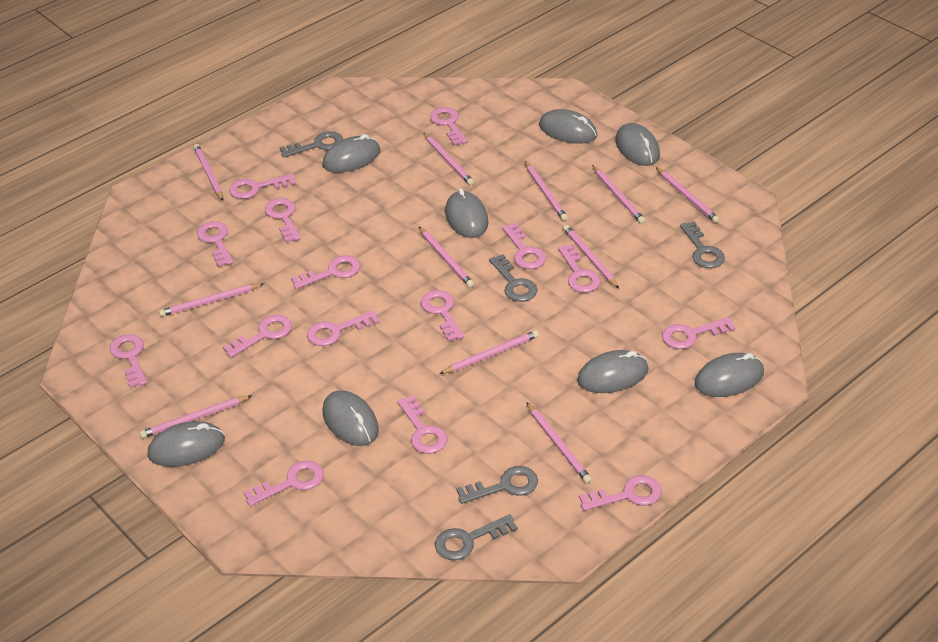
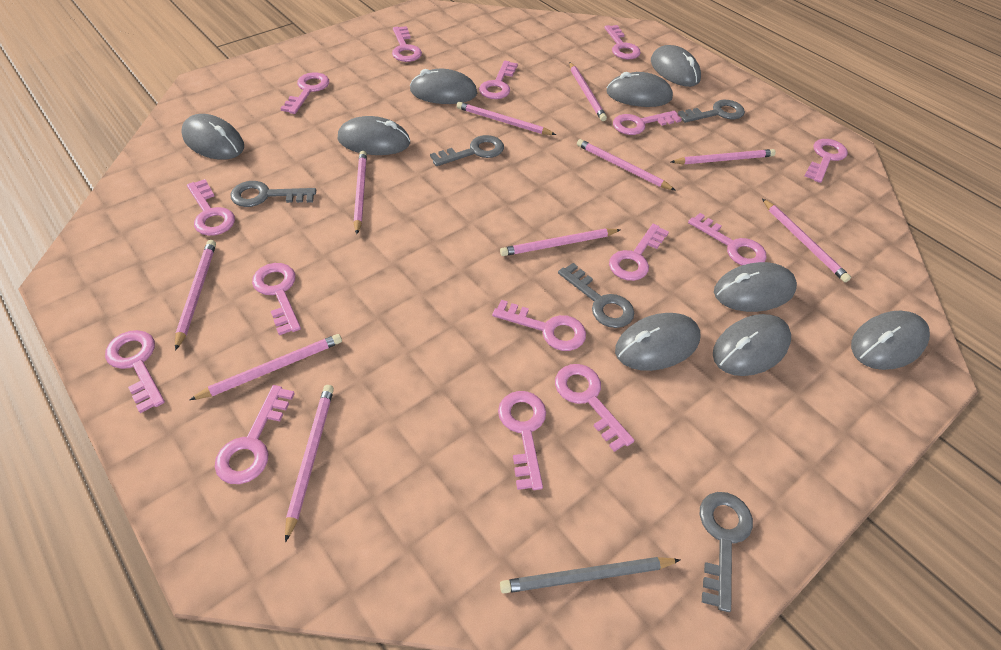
grey mouse: [147,421,225,467] [322,134,380,173] [322,390,379,446] [445,188,488,238] [539,109,597,144] [577,350,649,393] [616,123,660,166] [695,353,764,397] = 8 -> [182,114,244,160] [338,116,410,155] [410,69,477,104] [606,72,673,107] [615,313,700,371] [651,45,701,87] [713,314,791,376] [714,262,797,312] [851,311,930,370] = 9
grey pencil: none = 0 -> [500,557,680,593] = 1
pink pencil: [139,396,251,438] [159,283,264,317] [193,144,223,201] [419,227,474,287] [424,133,474,185] [440,330,539,374] [525,161,568,221] [527,403,592,483] [563,225,619,288] [592,165,645,224] [656,167,720,223] = 11 -> [175,240,216,351] [190,334,342,400] [285,385,334,543] [354,151,367,234] [457,102,556,135] [500,229,620,256] [569,62,607,121] [577,139,676,191] [671,149,776,165] [762,199,851,282] = 10

